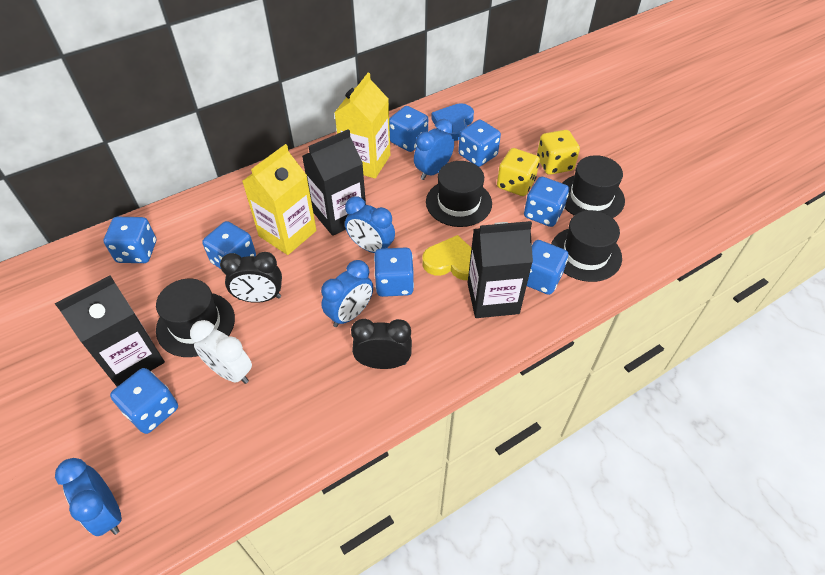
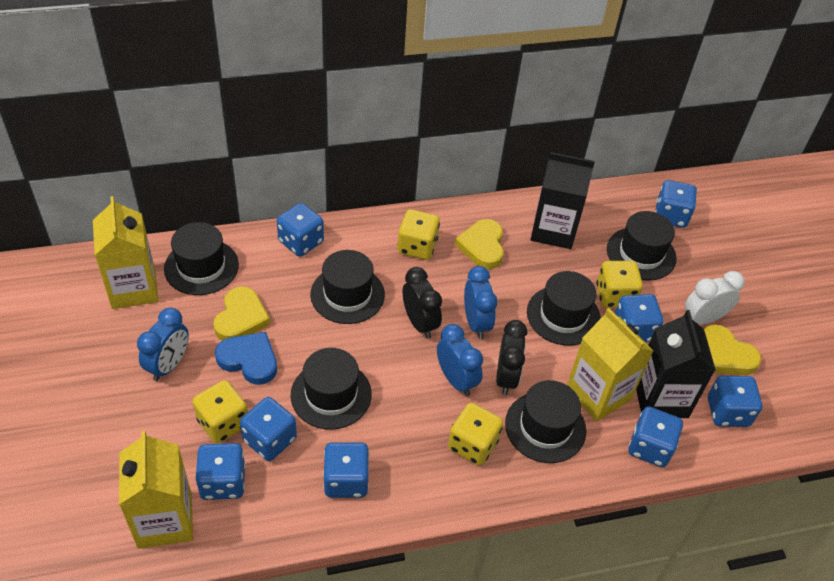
black carton: [55,275,165,387] [302,129,366,236] [468,221,533,318] = 3 -> [531,152,595,249] [636,310,716,418] = 2
black hat: [156,279,235,357] [426,161,492,227] [551,210,622,282] [563,155,625,218] = 4 -> [164,222,239,295] [291,348,372,430] [310,250,385,324] [505,380,586,463] [527,271,601,346] [607,211,677,281] = 6
blue clock: [55,458,122,536] [321,260,373,327] [345,196,395,253] [414,119,454,180] = 4 -> [137,308,189,381] [437,324,483,396] [464,266,497,339] = 3
yellow carton: [242,144,317,255] [334,73,390,178] = 2 -> [93,196,158,309] [119,431,193,549] [567,308,653,422] = 3
yellow dice: [497,148,540,196] [537,130,580,175] = 2 -> [192,380,248,444] [397,209,440,260] [448,403,503,466] [596,261,643,308] = 4
yellow heart: [422,235,471,280] = 1 -> [213,286,270,340] [455,219,504,269] [704,324,761,375] = 3

